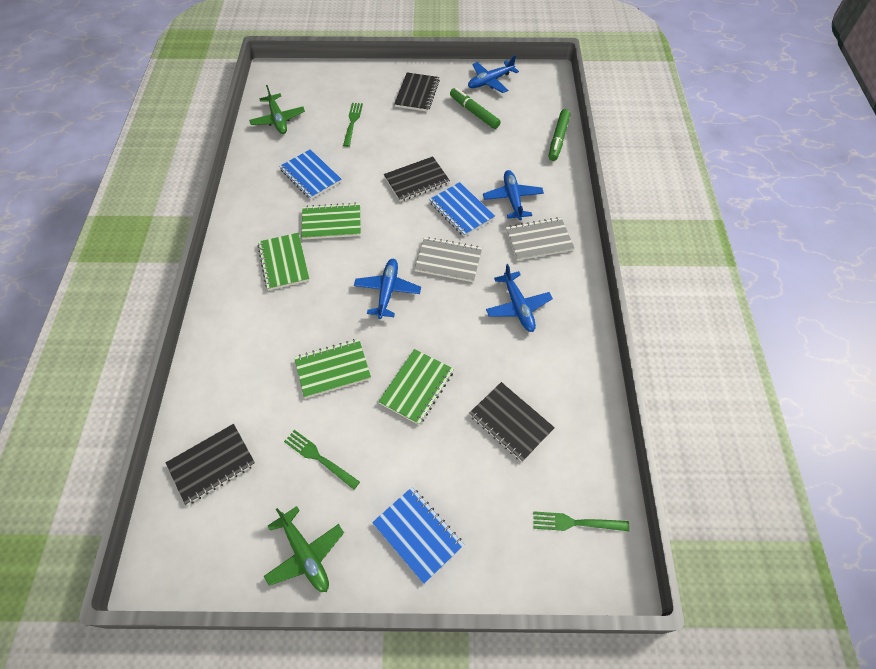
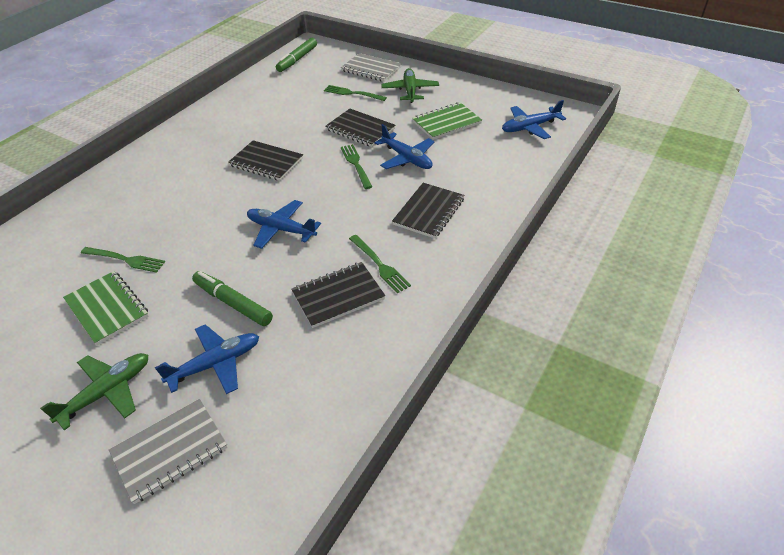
blue notebook: [279,149,342,199] [372,487,464,584] [429,182,495,236] = 3 -> none = 0
green fork: [284,430,360,490] [343,103,363,147] [533,512,630,531] = 3 -> [81,247,165,273] [324,85,387,101] [341,144,372,189] [349,235,411,293] = 4
green notebook: [257,233,310,291] [294,339,371,398] [301,203,361,240] [378,349,454,425] = 4 -> [63,271,149,345] [412,102,482,140] = 2

